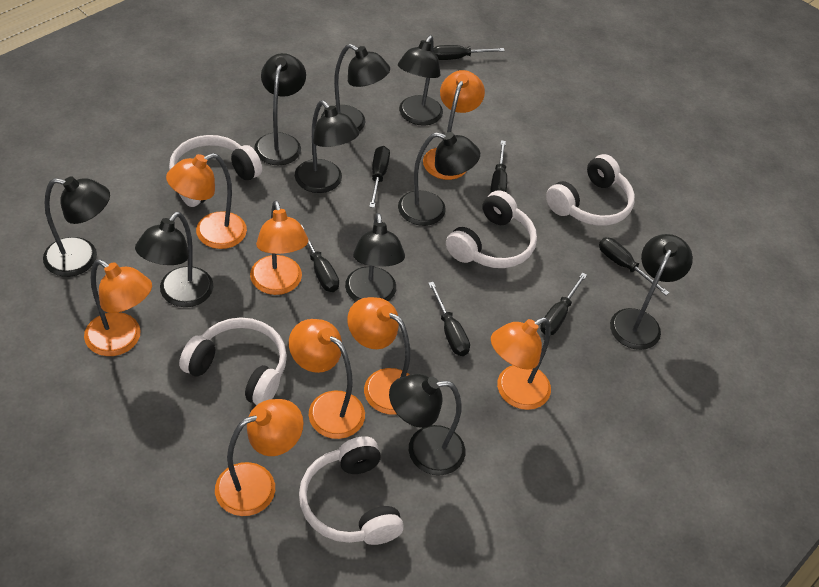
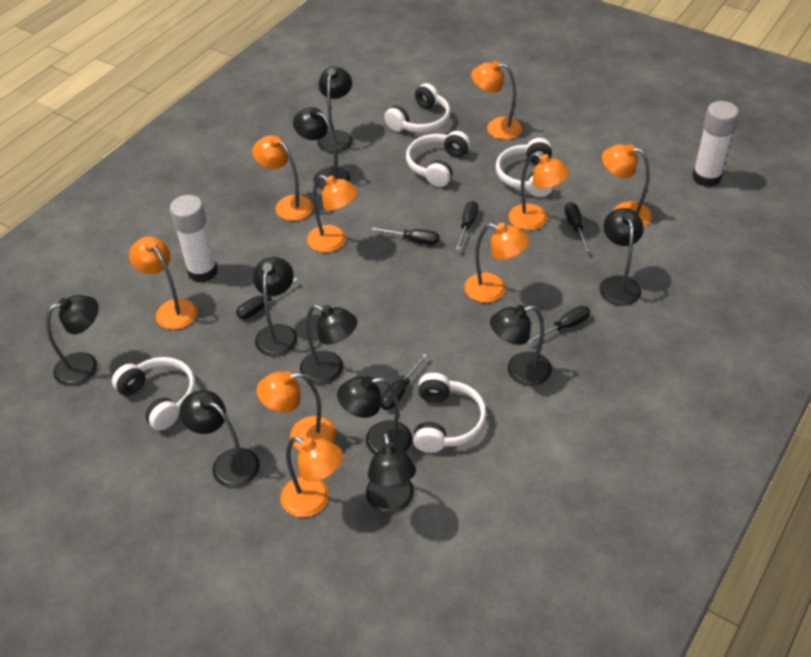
black screwdriver: [301,225,339,292] [369,146,390,208] [428,282,470,356] [433,45,505,60] [490,140,507,194] [540,273,587,335] [599,237,669,295] = 7 -> [236,278,298,319] [372,227,440,245] [380,354,428,410] [456,201,478,250] [528,306,590,344] [564,202,590,252] = 6
orange lamp: [84,259,152,356] [166,153,247,249] [215,399,303,516] [250,200,309,295] [289,319,365,439] [347,297,410,415] [423,70,485,180] [491,317,551,410] = 8 -> [129,236,197,330] [252,135,313,221] [257,371,336,451] [280,437,343,517] [307,175,358,252] [464,223,529,303] [471,61,522,139] [509,153,570,230] [602,144,652,226] = 9
white glue stick: none = 0 -> [170,195,218,283] [692,101,739,187] = 2

